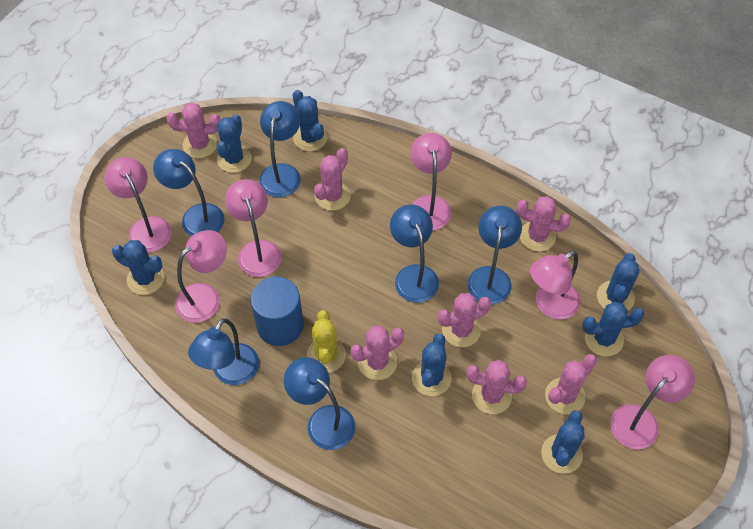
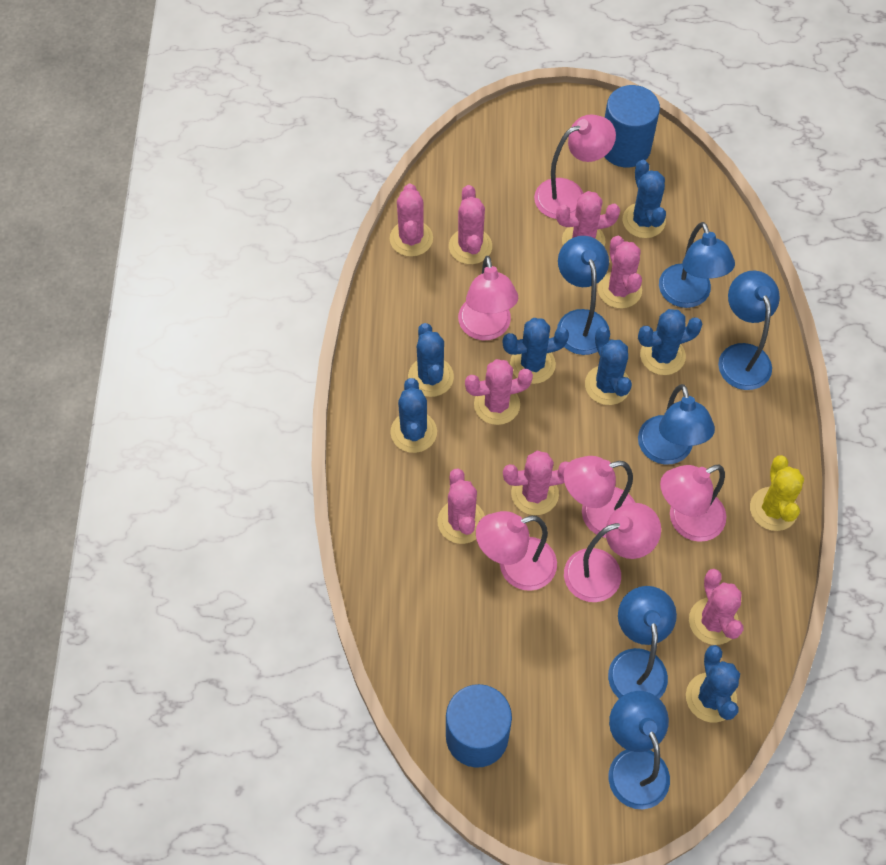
blue cylinder: [251,277,303,346] = 1 -> [446,684,512,768] [604,85,660,167] = 2
pink cactus: [167,103,221,158] [314,148,351,211] [351,326,404,380] [438,293,491,347] [467,360,527,414] [516,196,571,252] [545,354,597,415] = 7 -> [390,184,433,257] [437,468,485,544] [449,185,492,264] [465,359,533,425] [503,451,569,515] [556,191,620,247] [598,236,642,308] [689,569,743,645] = 8

